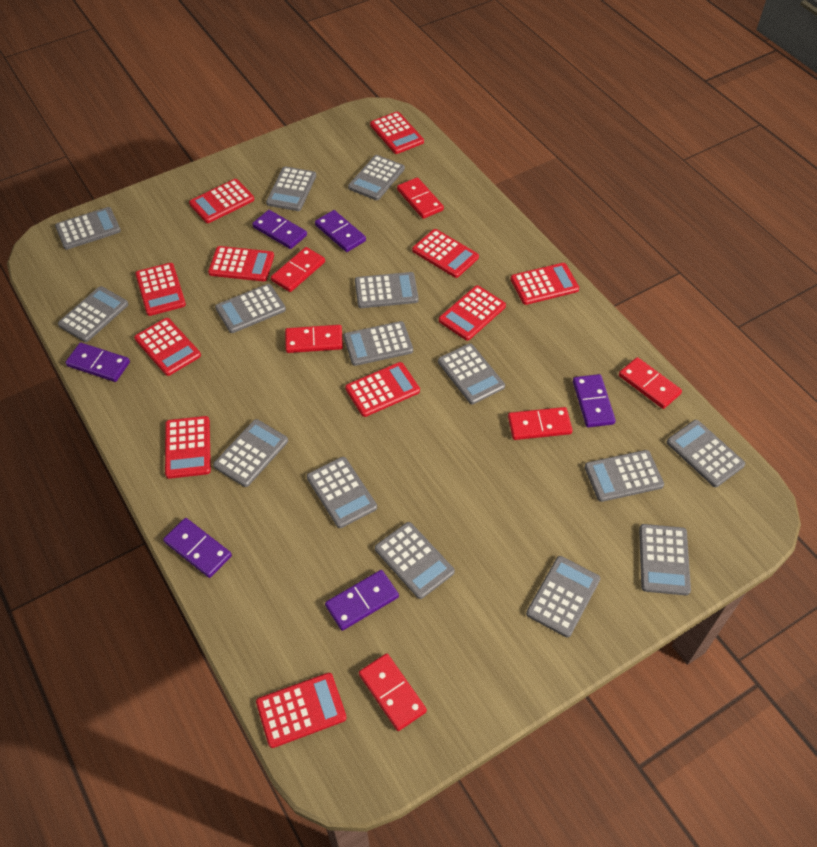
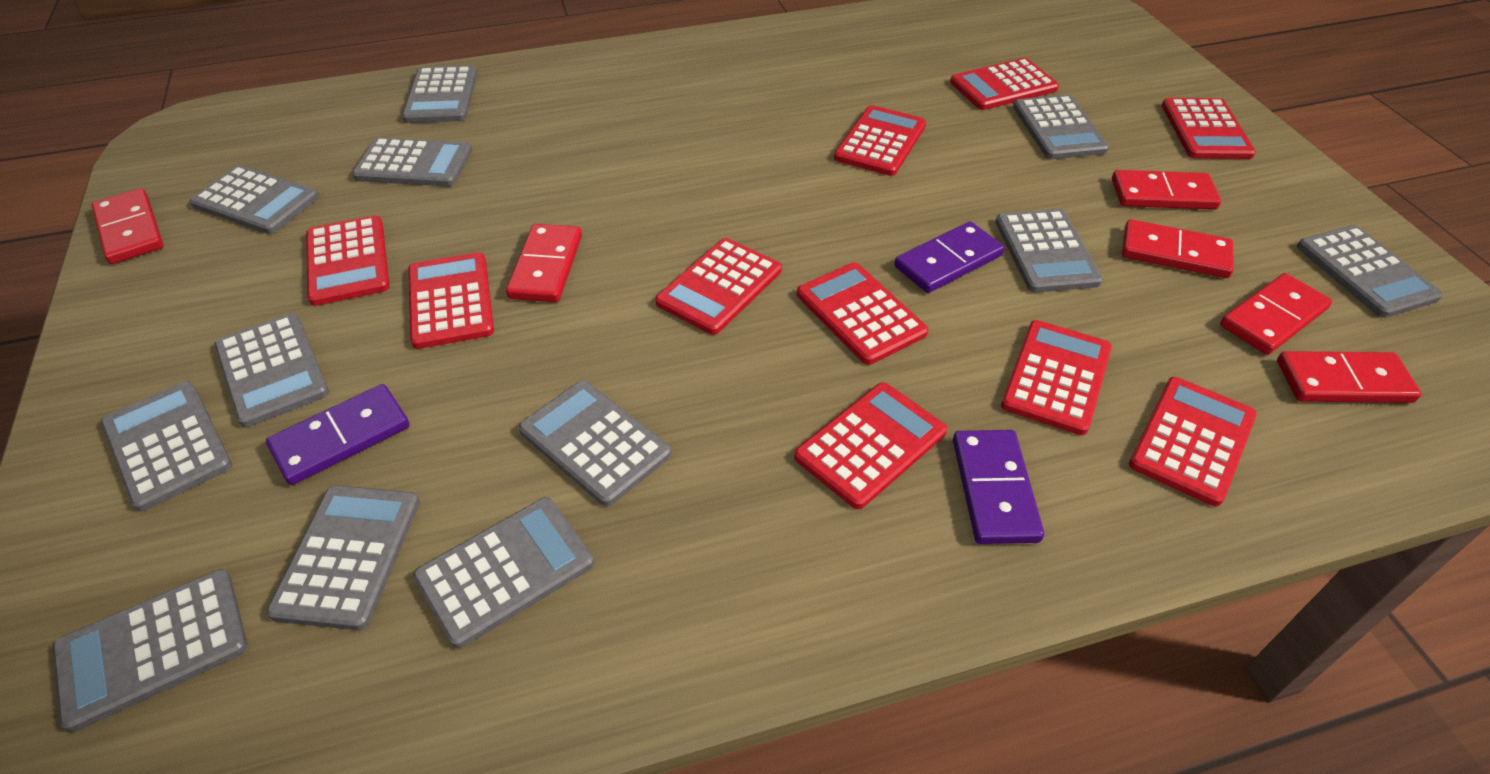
grey calculator: [55,207,121,250] [58,286,129,342] [213,419,288,487] [215,284,286,333] [266,166,316,211] [307,457,377,528] [344,321,413,366] [348,155,405,200] [355,272,419,308] [375,522,455,599] [438,343,505,404] [526,556,600,637] [584,450,664,502] [639,524,691,595] [667,420,745,487] = 15 -> [53,569,248,732] [101,381,232,512] [190,165,319,234] [214,313,329,427] [266,485,420,630] [352,137,472,187] [402,65,477,123] [413,497,594,648] [519,380,671,506] [996,209,1103,293] [1013,95,1109,159] [1297,225,1443,318] = 12
purple domino: [65,343,130,382] [163,518,232,578] [252,210,307,249] [315,210,366,252] [325,570,399,631] [573,374,616,428] = 6 -> [266,384,410,485] [894,221,1004,293] [953,430,1044,544] = 3
red calculator: [134,318,201,376] [135,263,186,316] [165,416,211,479] [189,179,254,223] [208,246,274,281] [256,673,347,748] [345,362,420,417] [370,112,424,154] [412,229,479,278] [439,285,506,340] [511,263,579,305] = 11 -> [306,215,390,306] [408,252,494,349] [655,238,782,335] [794,382,947,509] [797,262,928,365] [834,105,926,176] [950,58,1059,110] [1001,320,1112,435] [1129,377,1257,506] [1162,98,1256,159] = 10

